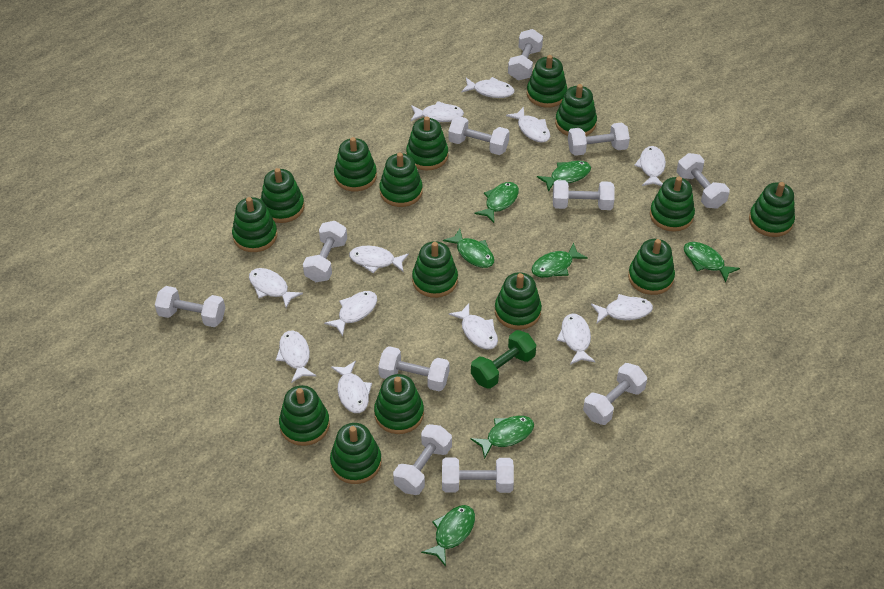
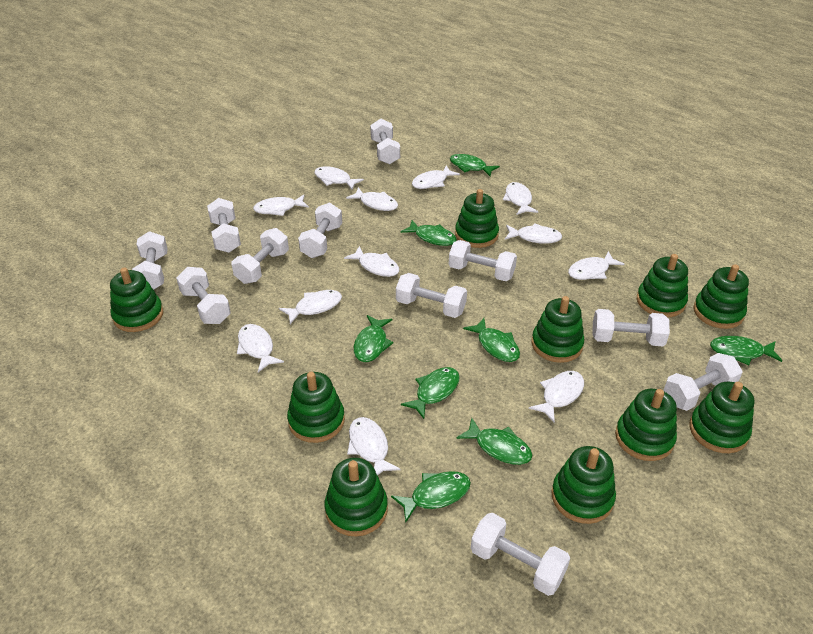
green dumbbell: [471,330,536,389] = 1 -> none = 0
green fish: [421,505,475,567] [443,229,494,268] [471,416,534,459] [475,182,519,223] [532,243,588,278] [537,161,591,192] [684,242,740,283] = 7 -> [354,315,393,362] [391,471,471,523] [400,220,457,246] [401,367,460,419] [450,154,500,176] [456,418,532,465] [463,318,520,362] [710,336,782,365] = 8
green stacking toy: [232,197,278,252] [261,168,304,223] [279,385,330,446] [330,423,382,484] [334,137,377,191] [374,374,424,434] [379,153,423,207] [406,117,448,170] [412,241,458,298] [495,272,542,330] [527,55,567,108] [555,84,597,136] [628,239,675,295] [650,177,695,232] [749,182,795,237] = 15 -> [110,268,163,332] [287,372,345,443] [324,458,388,537] [455,189,499,248] [532,296,584,363] [551,446,616,524] [615,389,677,461] [637,254,688,317] [689,382,755,453] [693,264,749,329] = 10

